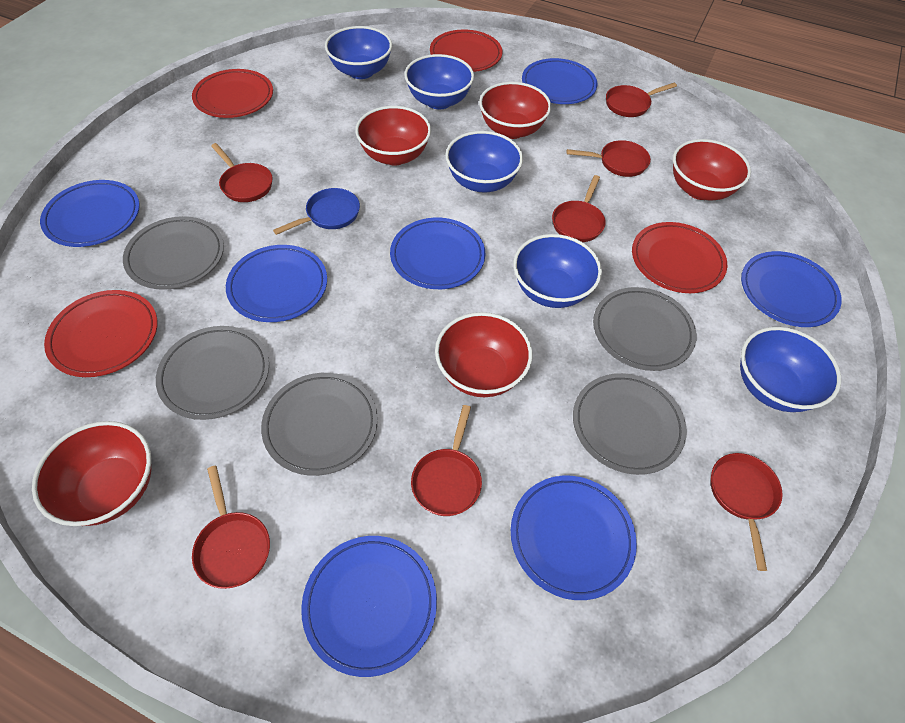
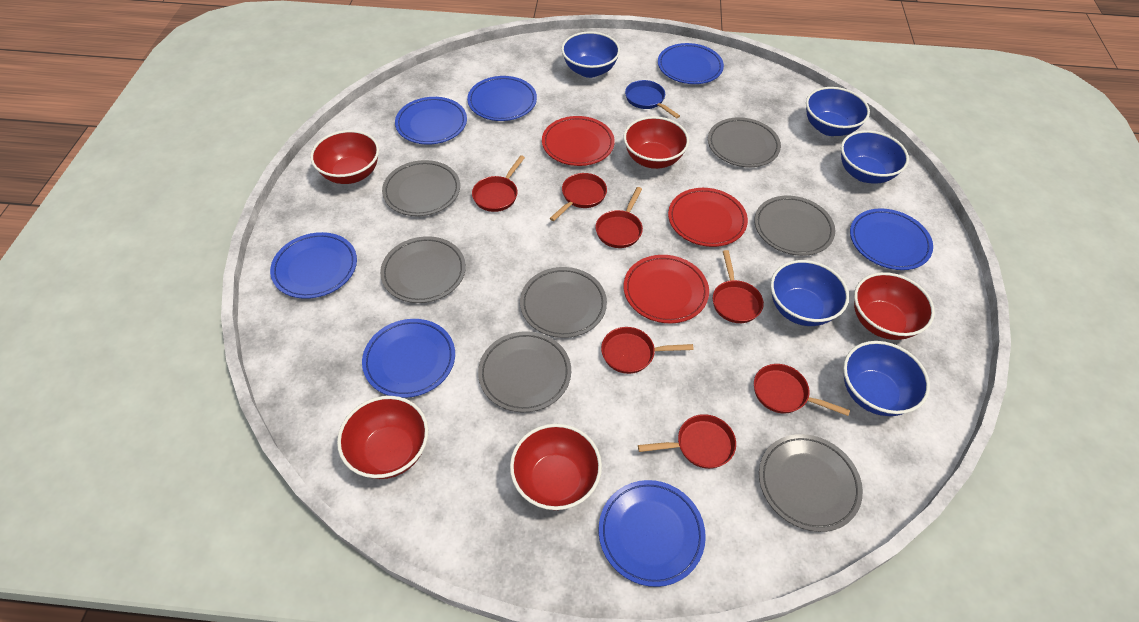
grey plate: [123,216,224,290] [156,326,269,420] [261,373,378,476] [573,373,687,475] [593,287,697,371] = 5 -> [380,236,466,303] [382,160,460,216] [478,331,571,412] [520,267,607,338] [708,117,781,167] [754,196,835,256] [759,434,863,532] = 7
red plate: [44,290,157,377] [192,69,273,118] [430,29,502,72] [632,222,727,293] = 4 -> [542,116,615,166] [624,255,709,323] [668,188,748,247] = 3

